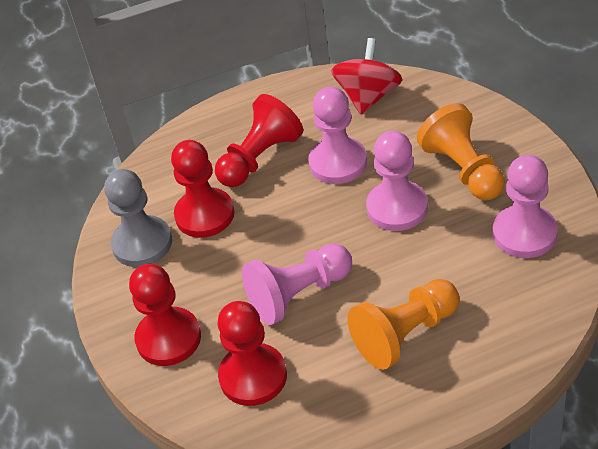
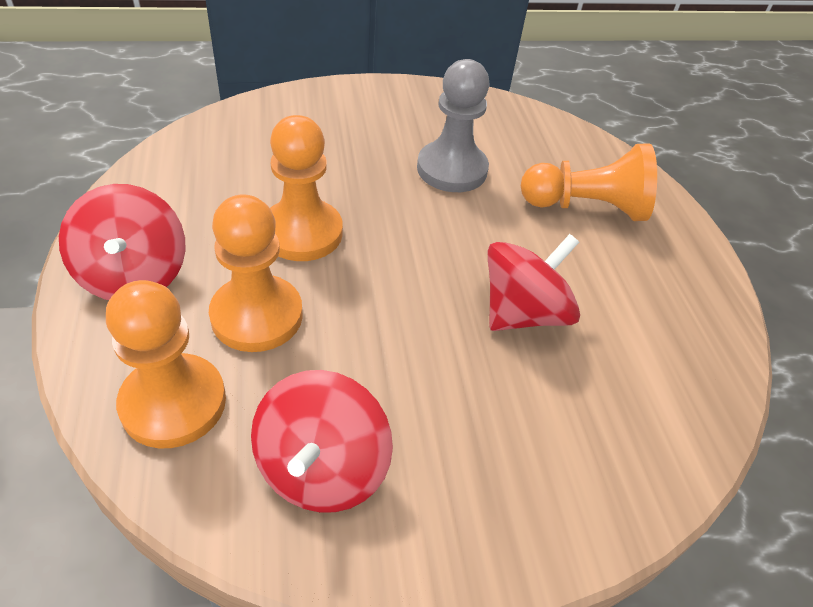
orange pawn: [347,279,460,370] [417,103,505,200] = 2 -> [106,280,226,448] [209,194,303,352] [270,115,343,261] [521,143,657,221] = 4
pink pawn: [242,243,352,325] [308,87,367,184] [366,131,428,231] [493,155,558,258] = 4 -> none = 0
red pawn: [129,264,201,366] [171,140,234,238] [215,94,303,187] [217,301,287,406] = 4 -> none = 0
red spinning top: [331,38,403,115] = 1 -> [59,184,186,300] [251,370,393,512] [488,234,580,331] = 3

